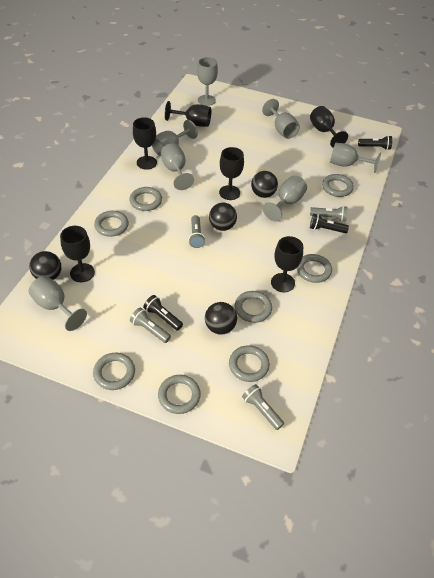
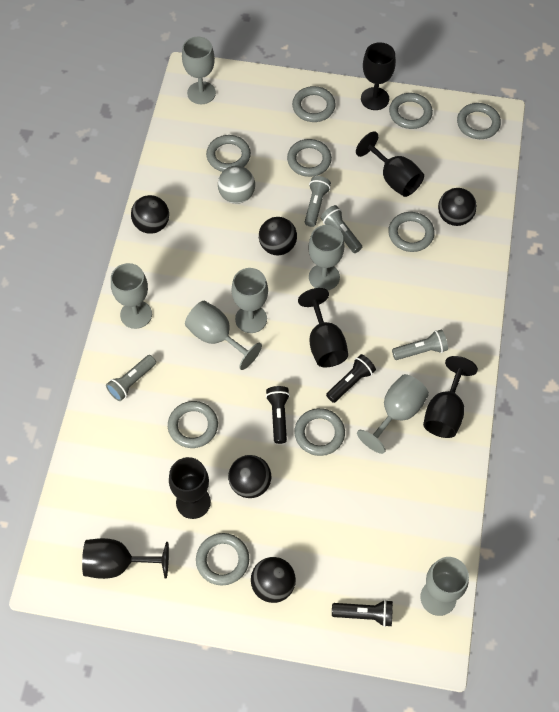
black ball: [29,251,61,280] [205,302,237,335] [209,203,237,231] [251,171,278,198] = 4 -> [131,195,169,234] [228,455,271,498] [251,557,296,603] [259,217,297,255] [438,188,477,226] = 5
grey ball: none = 0 -> [218,166,255,204] = 1
grey ring: [93,353,135,390] [94,211,129,237] [129,187,162,211] [158,375,201,414] [229,345,270,382] [234,291,272,323] [297,254,332,283] [322,174,354,197] = 8 -> [168,401,218,448] [196,533,249,585] [206,135,251,172] [287,139,332,177] [292,86,336,122] [294,408,345,456] [388,212,435,252] [389,93,433,129] [457,103,501,139] = 9

